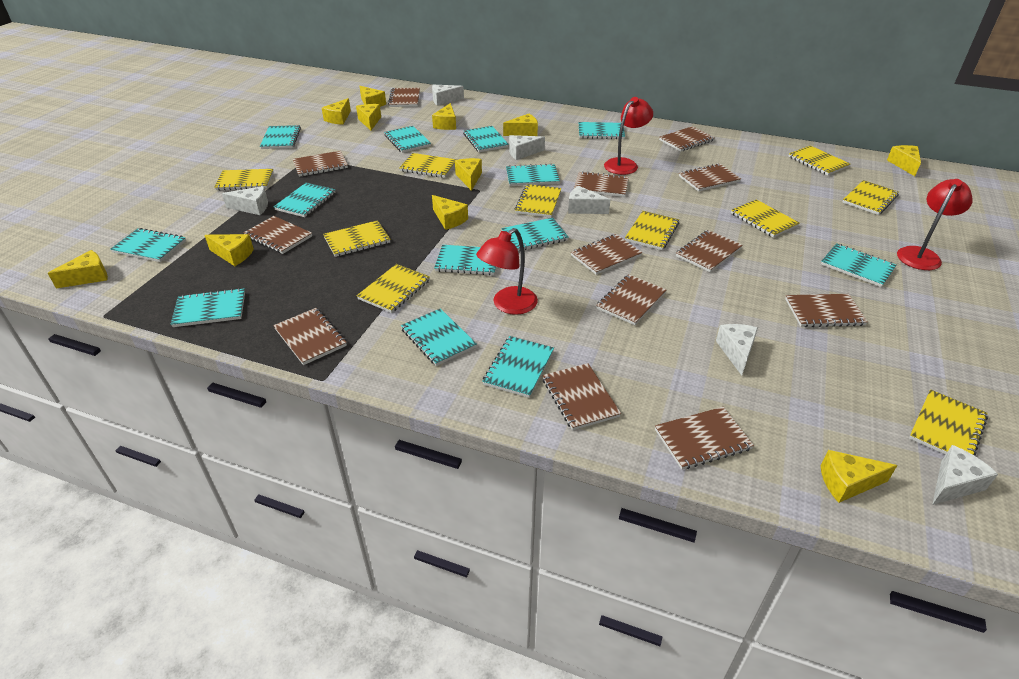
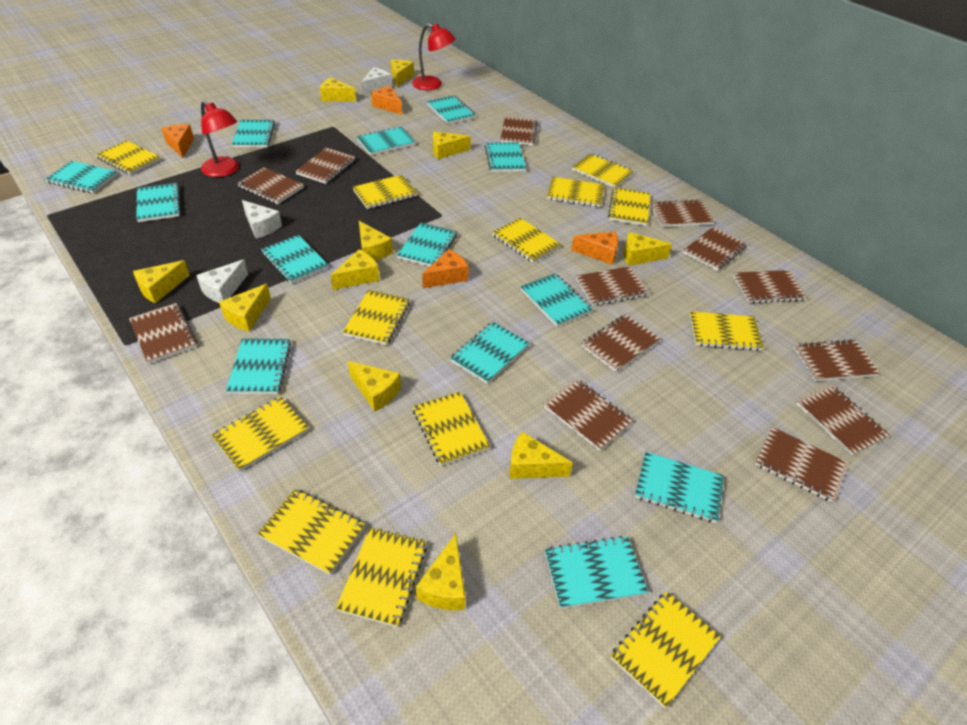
orange cheese: none = 0 -> [161,124,194,158] [371,86,402,115] [422,249,469,288] [571,231,618,265] = 4
red lamp: [476,228,538,315] [604,97,653,175] [897,179,973,270] = 3 -> [201,100,239,177] [412,23,456,90] = 2
white cheese: [222,186,268,215] [432,85,464,106] [509,135,545,160] [568,186,610,214] [716,324,758,376] [932,445,998,505] = 6 -> [196,259,248,303] [242,200,282,239] [361,67,392,95] = 3
yellow notebook: [214,169,274,191] [323,220,391,257] [357,264,430,313] [399,153,457,178] [515,184,561,218] [625,211,679,250] [731,199,800,238] [788,145,850,175] [842,180,899,215] [909,389,988,456] = 10 -> [96,140,160,175] [211,396,309,472] [257,489,365,575] [336,527,427,627] [343,290,410,345] [353,175,417,209] [413,392,490,466] [492,218,561,263] [547,177,604,207] [572,153,633,188] [608,187,651,226] [611,591,721,708] [690,311,764,351] = 13

